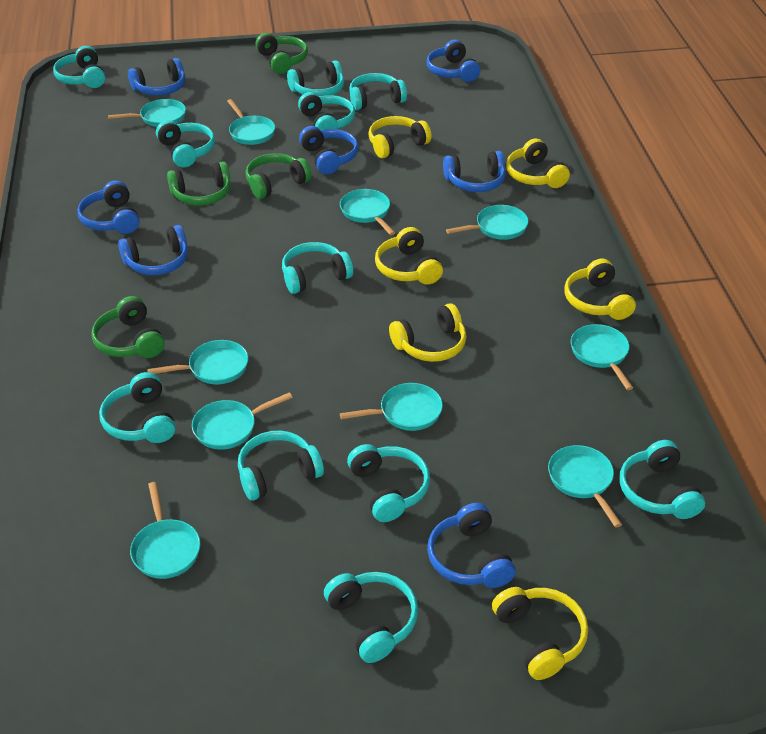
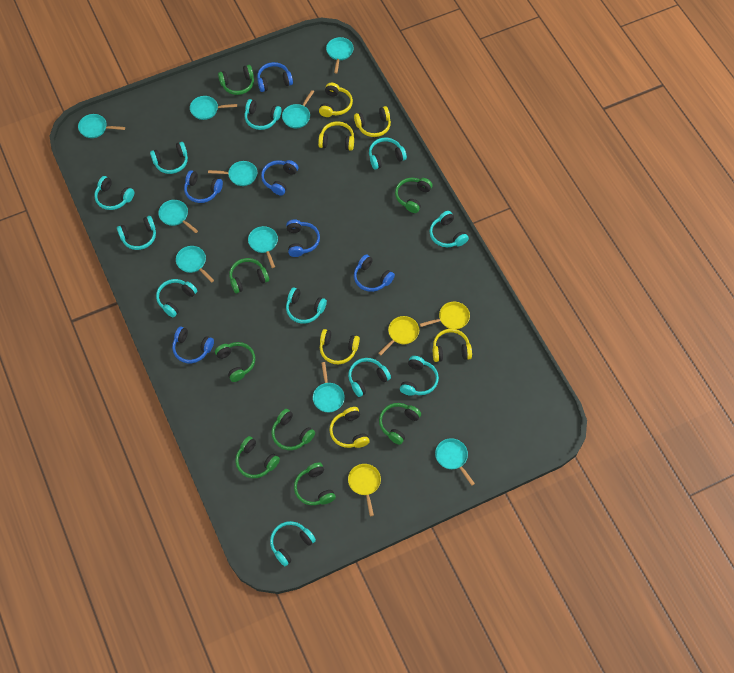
blue headphones: [77,180,140,234] [118,225,188,275] [128,58,186,96] [299,126,358,174] [426,40,480,82] [427,503,516,588] [443,151,506,192] = 7 -> [172,327,214,363] [184,170,223,203] [257,62,293,92] [261,160,298,195] [286,219,320,257] [354,254,395,292] = 6
green headphones: [91,296,165,358] [167,161,231,206] [245,153,312,199] [255,33,308,74] = 4 -> [215,342,255,382] [218,65,254,95] [229,258,269,293] [235,436,280,478] [271,409,315,450] [294,463,336,505] [379,403,421,445] [395,178,432,213] = 8
yellow pan: none = 0 -> [348,464,381,516] [378,316,419,355] [420,302,470,330] = 3

